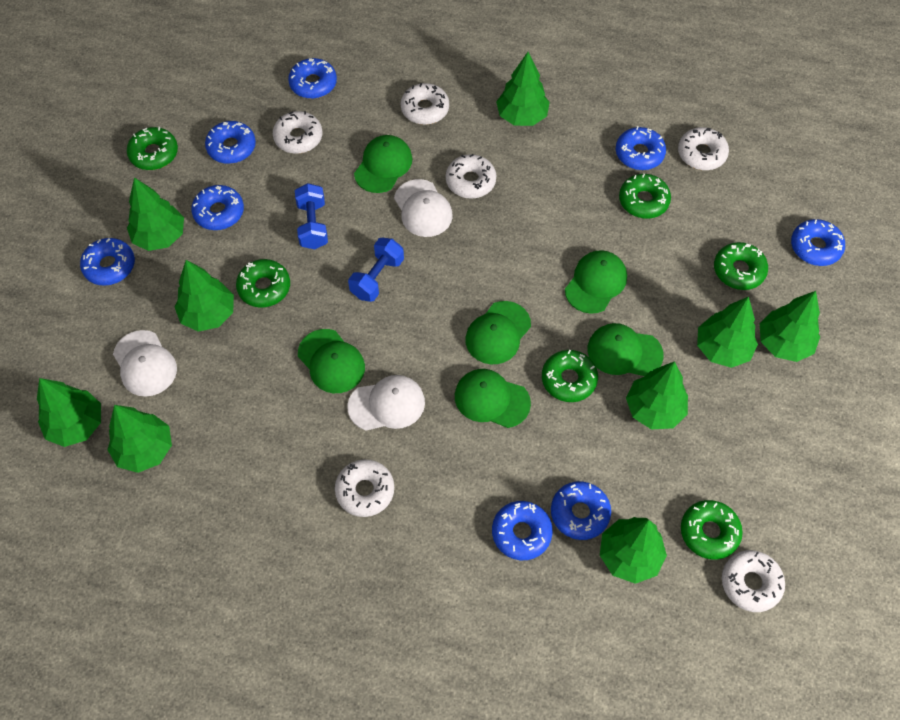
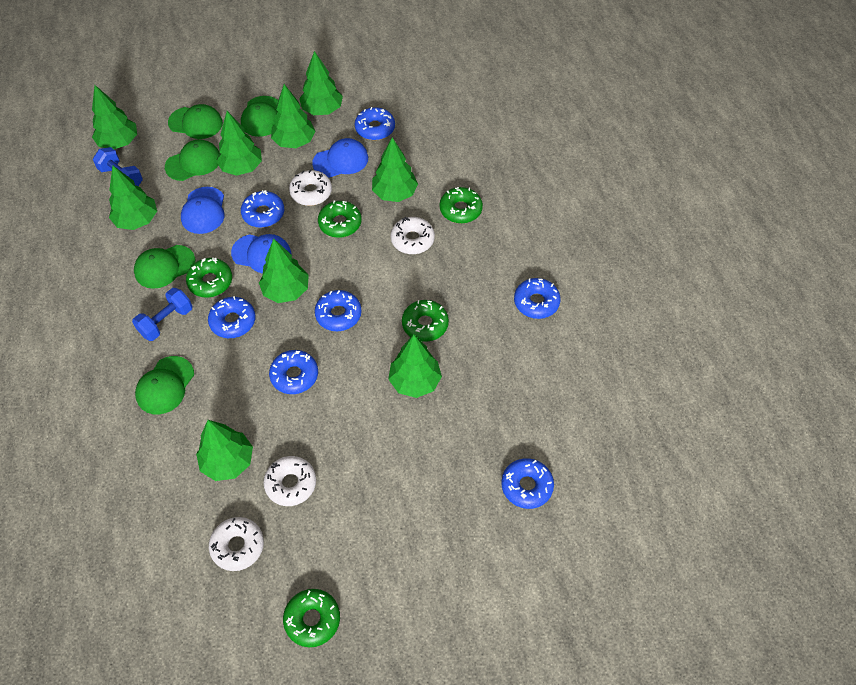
blue cap: none = 0 -> [181,187,224,234] [231,234,291,273] [312,138,368,178] = 3
blue donut: [80,238,135,286] [191,185,244,230] [205,121,256,164] [288,58,337,99] [492,501,553,560] [551,482,611,540] [616,126,666,170] [791,219,845,266] = 8 -> [208,296,255,338] [241,190,284,228] [269,350,318,394] [315,290,361,331] [355,107,395,140] [501,458,554,509] [514,278,561,319] = 7
green cap: [298,329,365,393] [354,135,412,193] [455,369,531,428] [465,301,531,364] [565,250,627,314] [587,323,664,376] = 6 -> [134,245,195,289] [135,356,194,414] [165,139,219,181] [168,104,223,139] [241,96,278,137] = 5
green donut: [127,127,178,170] [236,259,290,308] [542,350,598,402] [619,174,671,219] [681,500,743,560] [714,242,768,290] = 6 -> [186,258,232,298] [283,589,340,647] [318,200,362,238] [402,300,449,342] [439,187,483,223] = 5
white cap: [113,330,177,397] [347,375,425,431] [394,179,453,237] = 3 -> none = 0
white donut: [273,111,323,154] [335,459,394,517] [401,83,449,125] [446,154,496,199] [678,127,729,170] [722,550,785,612] = 6 -> [209,517,264,571] [263,456,316,506] [289,170,332,206] [391,217,435,254] = 4

